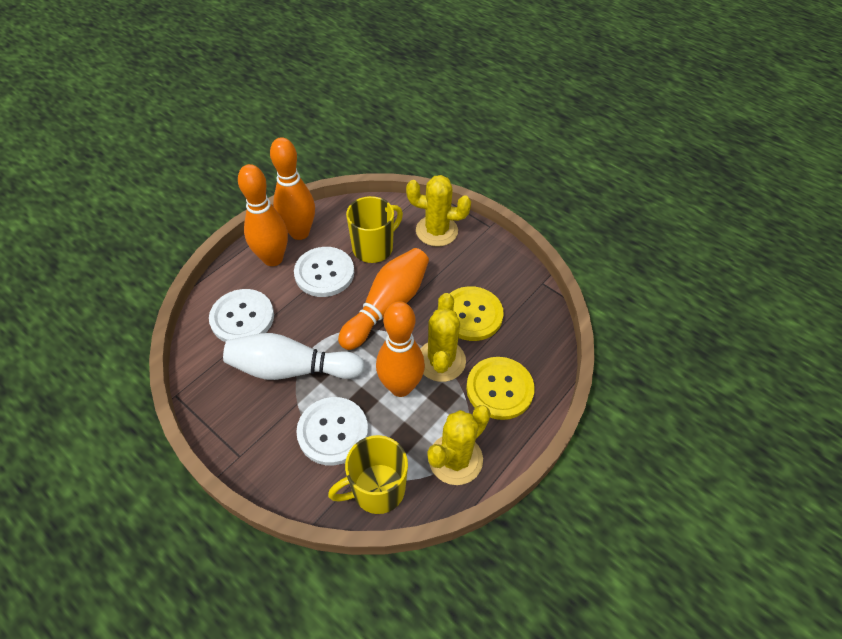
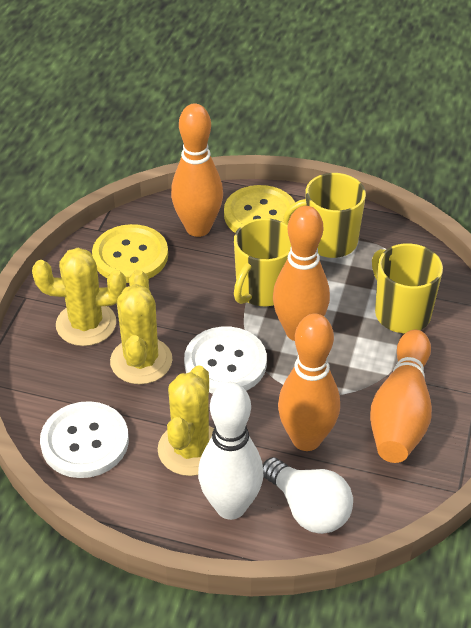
white button: [209,289,274,342] [294,247,354,297] [296,397,368,465] = 3 -> [40,401,129,478] [184,326,267,394] = 2
white light bulb: none = 0 -> [263,457,353,534] = 1
yellow mug: [328,435,408,514] [346,196,403,263] = 2 -> [234,218,291,306] [283,173,366,258] [372,243,443,333] = 3

